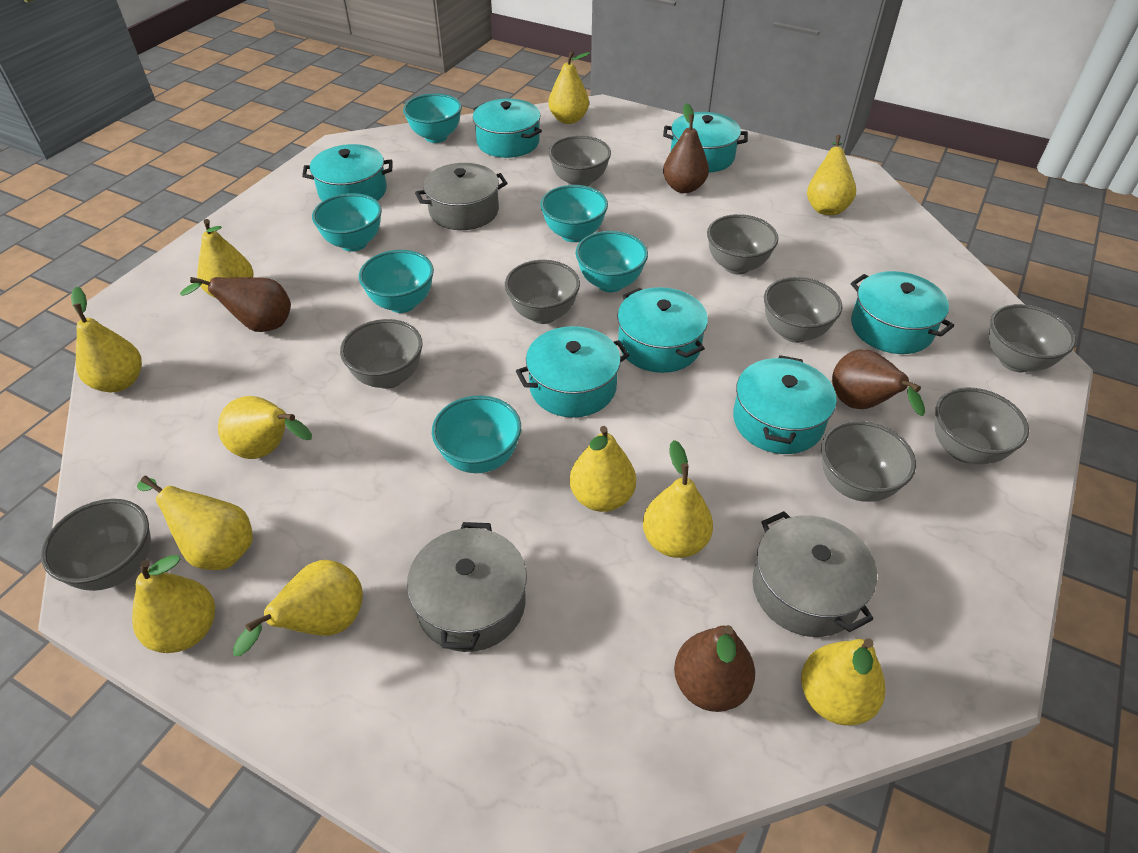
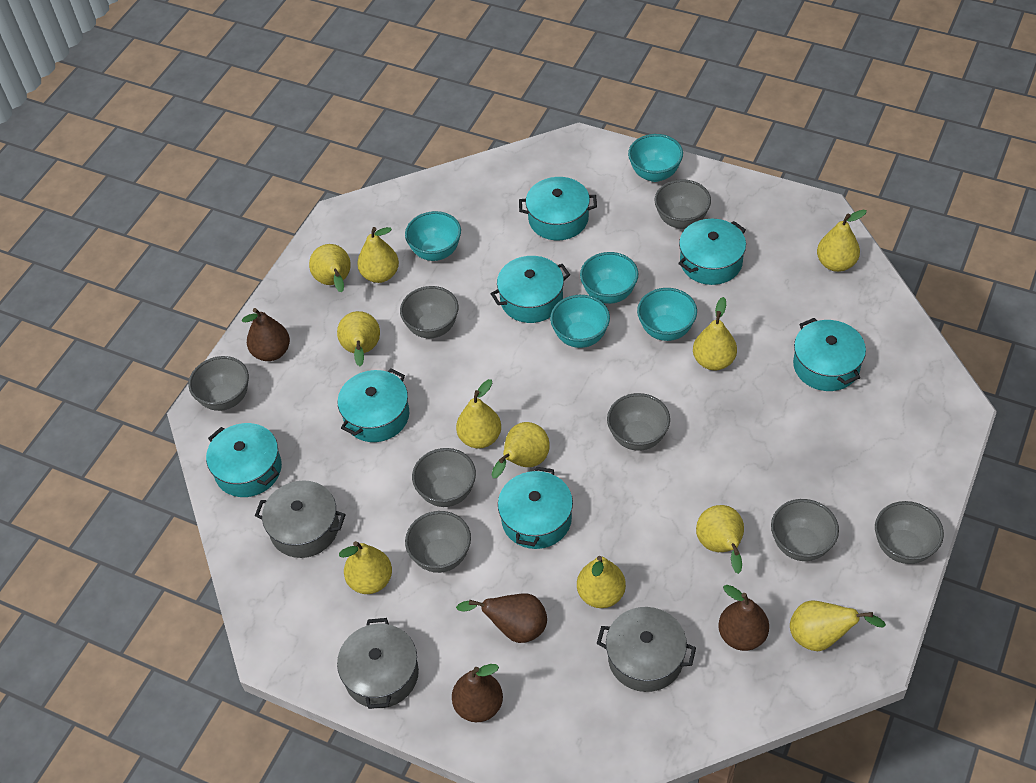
grey bowl: [41,499,151,591] [340,319,422,389] [505,260,580,324] [548,135,611,186] [707,214,778,275] [764,277,842,343] [821,421,916,502] [935,387,1029,464] [989,304,1076,372] = 9 -> [189,356,249,411] [400,286,458,338] [405,511,471,573] [412,448,476,507] [607,393,670,451] [654,179,711,229] [771,499,839,561] [875,501,944,564] = 8
turquoise bowl: [312,193,382,251] [359,250,434,313] [403,93,462,143] [432,395,521,473] [540,185,608,242] [576,231,648,292] = 6 -> [405,211,461,261] [550,295,610,348] [580,252,638,304] [628,134,683,182] [637,288,697,341] = 5

